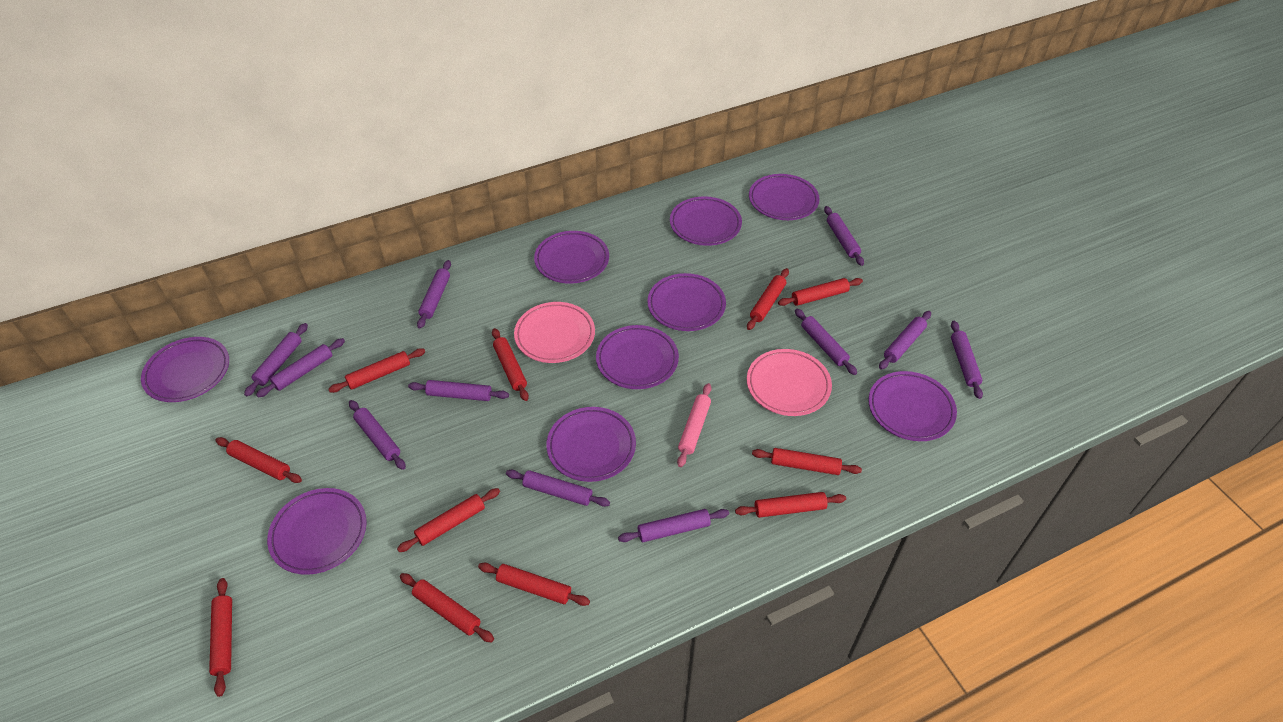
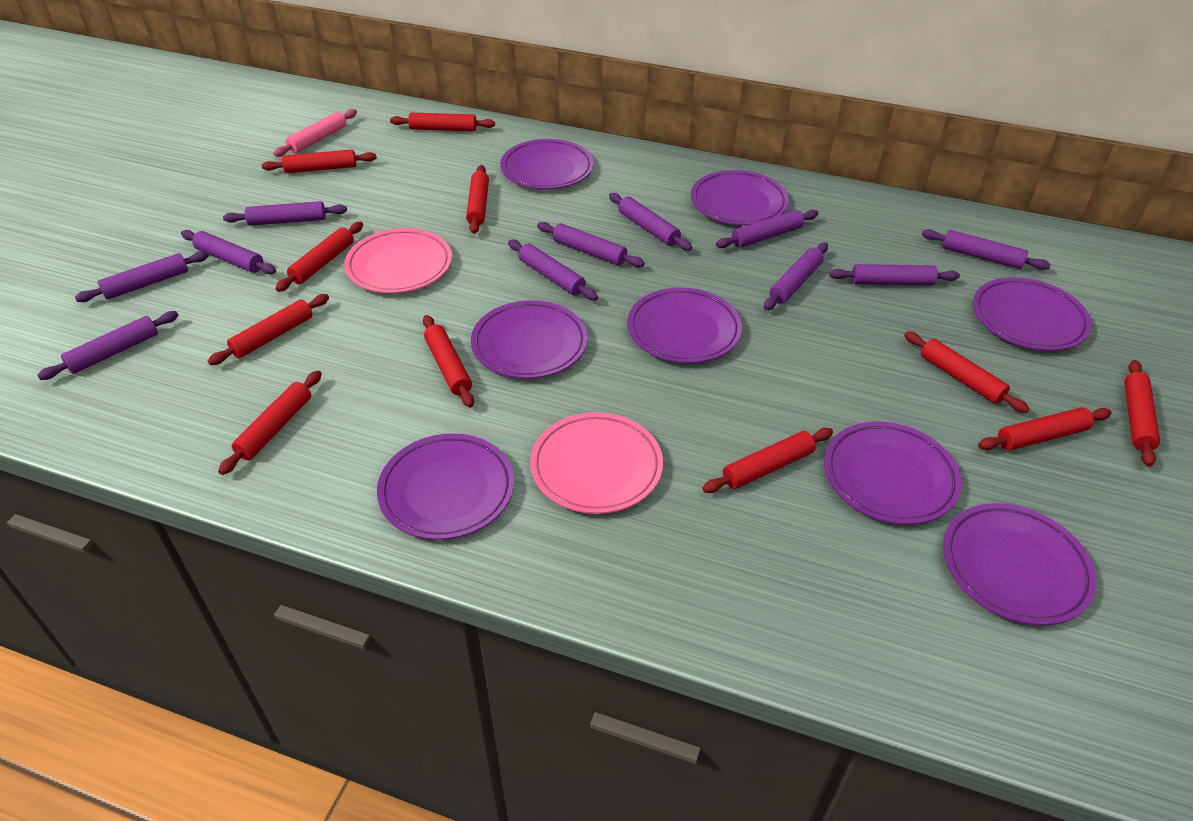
purple plate: [141,337,229,402] [267,488,367,575] [534,231,609,284] [546,407,636,482] [596,325,679,389] [647,273,726,331] [670,196,742,246] [749,174,820,220] [868,371,957,441] = 9 -> [377,433,514,540] [471,300,587,379] [500,139,594,189] [627,288,742,363] [691,170,789,225] [824,422,962,525] [943,503,1096,626] [973,277,1092,351] = 8

